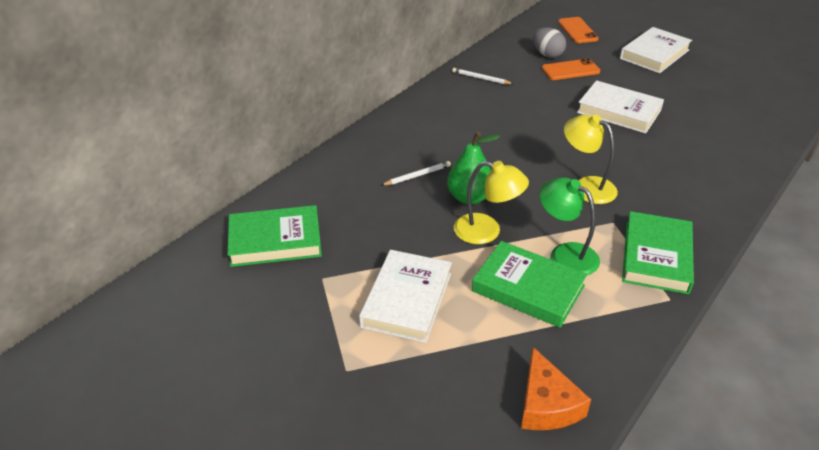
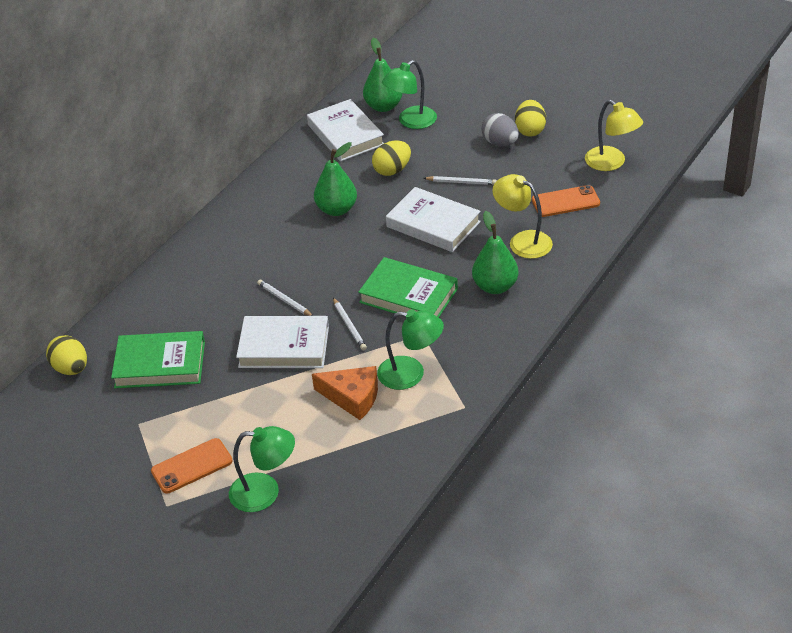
green book: [227,205,322,267] [472,241,587,328] [622,211,694,294] = 3 -> [111,331,205,388] [358,257,458,318] = 2
green lamp: [539,177,600,275] = 1 -> [229,426,295,512] [377,309,444,390] [382,60,437,129] = 3
green pear: [447,132,500,204] = 1 -> [314,142,357,216] [363,38,403,112] [472,211,518,294] = 3
white pencil: [382,161,451,186] [452,68,513,84] = 2 -> [257,279,313,316] [333,298,367,350] [424,176,497,185] = 3
yellow egg: none = 0 -> [46,335,87,375] [372,141,411,176] [515,100,546,137] = 3

